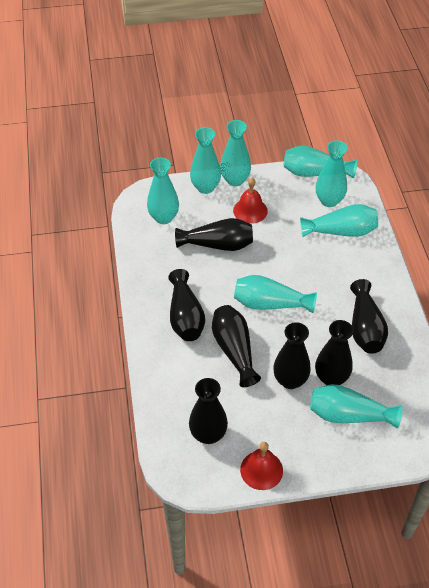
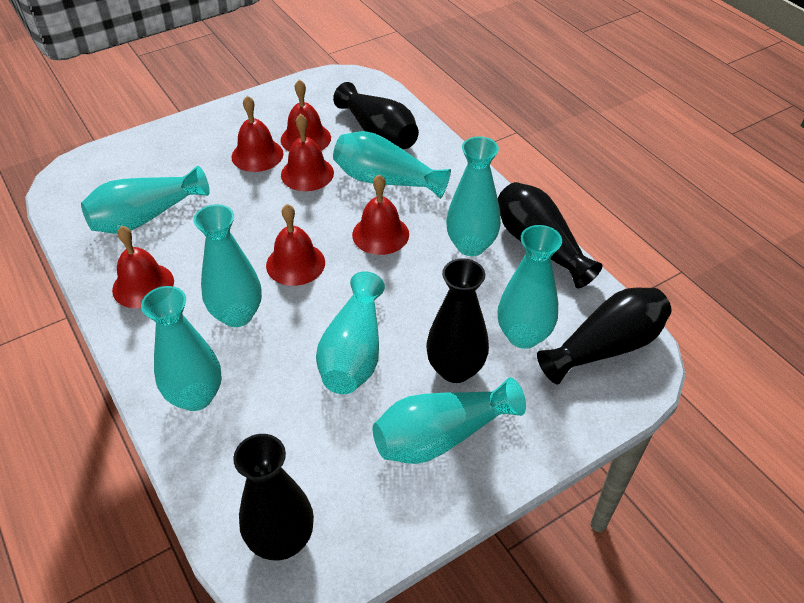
black vase: [168,269,205,341] [175,218,253,251] [189,378,228,444] [212,305,261,387] [273,322,311,389] [315,320,354,385] [350,279,388,354] = 7 -> [233,434,314,560] [333,82,419,149] [426,258,489,383] [498,182,603,288] [537,287,671,385] = 5
red bell: [233,178,268,224] [240,442,283,490] = 2 -> [112,226,174,309] [231,96,283,172] [266,204,325,286] [281,79,331,151] [281,114,334,191] [352,175,409,255] = 6

